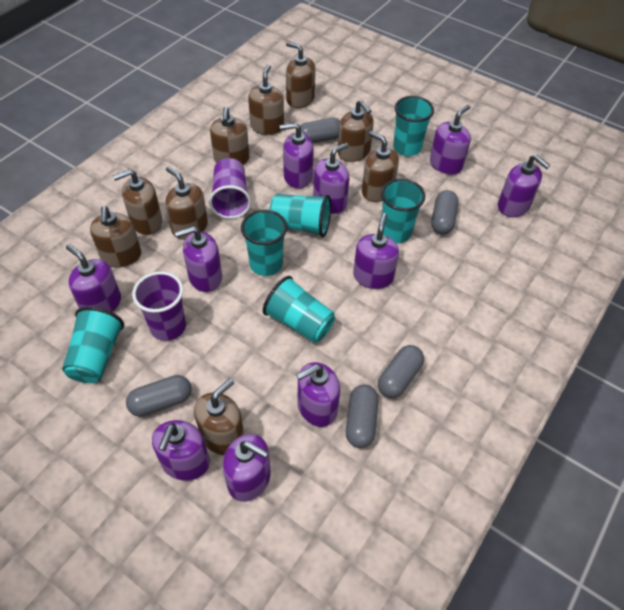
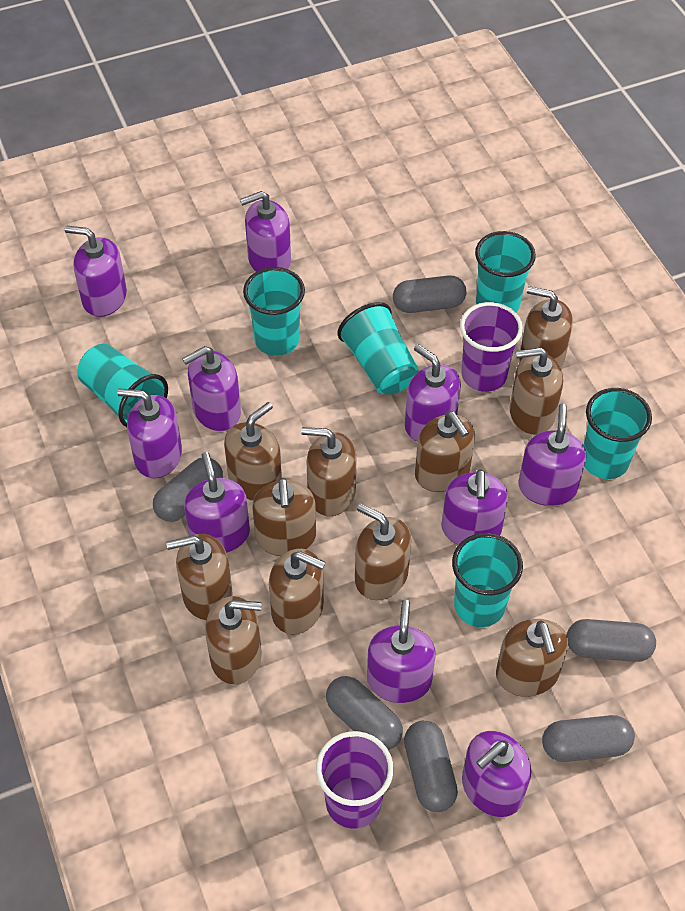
brown soap dispenser: [90,206,141,267] [113,169,162,235] [165,166,208,240] [194,379,244,455] [210,107,249,165] [248,65,284,135] [286,42,315,108] [338,100,374,162] [362,131,399,202] = 9 -> [166,534,232,620] [205,596,262,685] [224,402,282,501] [252,478,316,556] [269,549,326,634] [301,427,357,516] [355,503,411,600] [415,411,475,492] [496,619,568,697] [510,347,563,435] [519,286,573,368] = 11
grey capsule: [126,375,192,417] [300,118,340,143] [346,385,378,448] [378,345,424,398] [431,190,458,235] = 5 -> [153,458,223,522] [326,676,403,750] [393,275,467,313] [404,721,458,812] [542,715,635,762] [567,619,656,662] = 6

